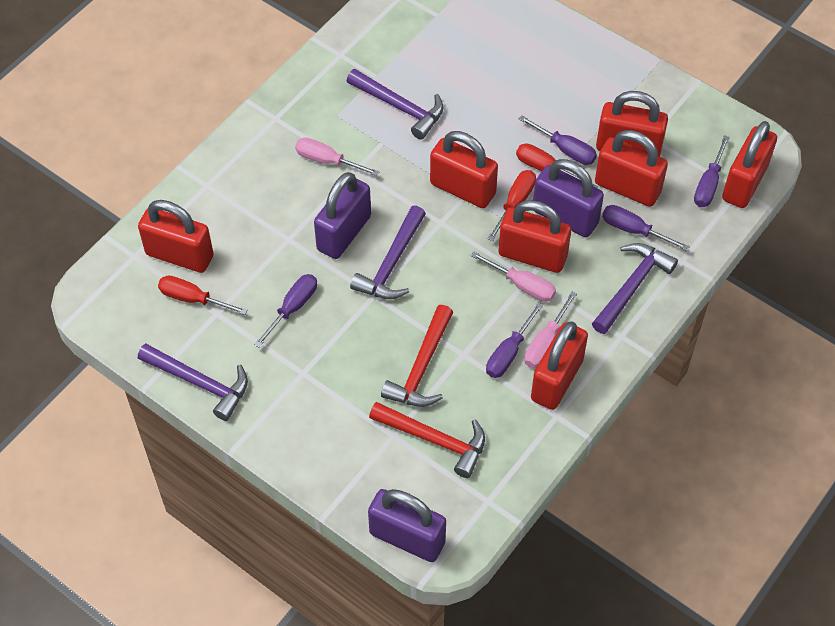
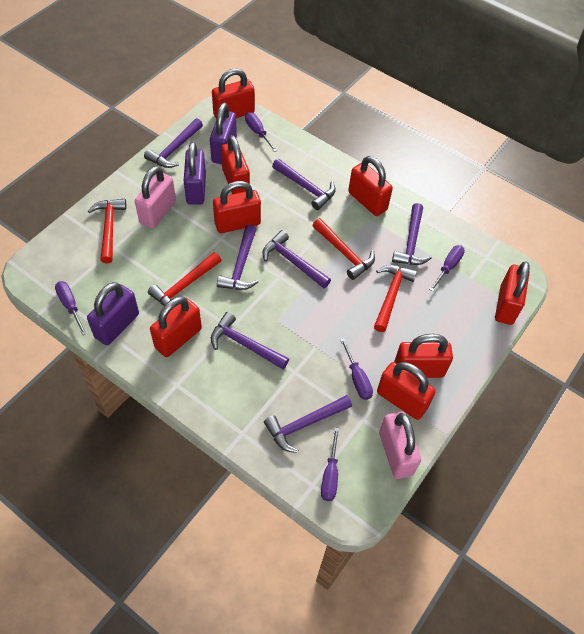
pink padlock: none = 0 -> [135,166,176,229] [379,411,421,479] = 2
pink screwdriver: [295,138,380,176] [471,251,556,302] [524,292,577,368] = 3 -> none = 0
purple hammer: [138,343,248,421] [347,69,444,139] [350,205,426,299] [592,243,678,334] = 4 -> [144,118,203,168] [211,312,289,369] [217,225,258,290] [263,230,331,288] [264,395,352,453] [272,159,336,210] [392,203,432,265] = 7
red hammer: [369,402,485,478] [381,305,453,407] = 2 -> [88,199,127,263] [148,252,221,306] [312,218,375,280] [374,265,417,332] = 4
red padlock: [138,200,214,273] [430,131,498,208] [498,200,571,273] [531,322,588,410] [595,130,668,207] [596,91,668,157] [722,121,777,208] = 7 -> [150,296,202,357] [212,68,255,119] [213,181,261,233] [221,135,250,194] [348,156,393,216] [377,362,436,420] [394,334,453,378] [495,261,530,325] = 8
red screwdriver: [158,275,247,315] [487,170,536,241] [516,143,598,188] = 3 -> none = 0

